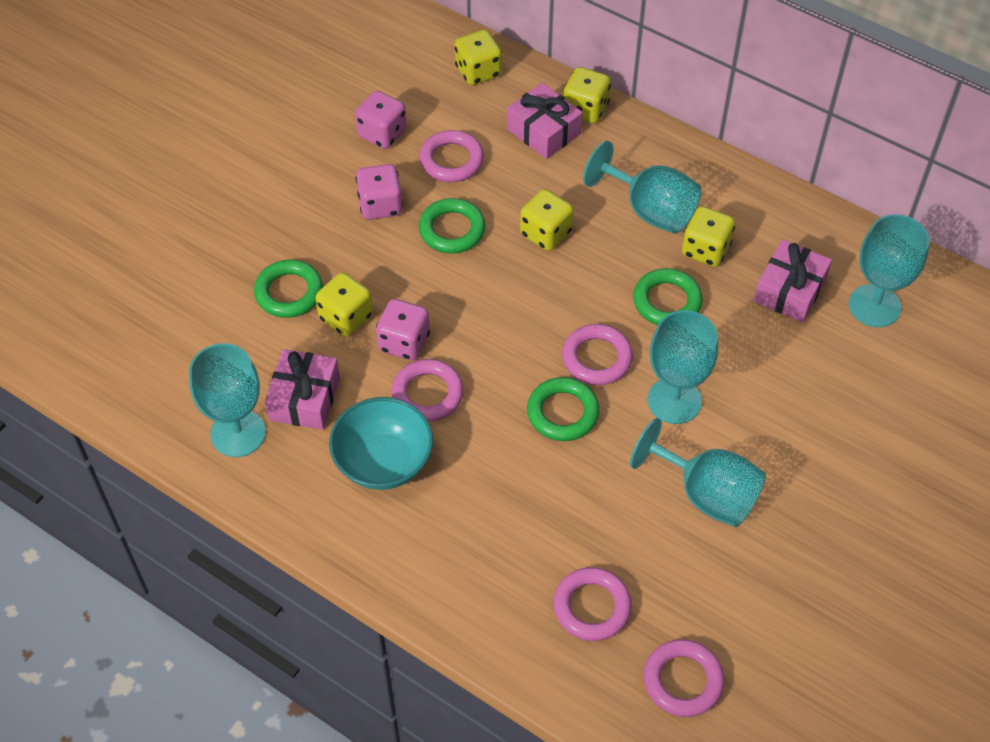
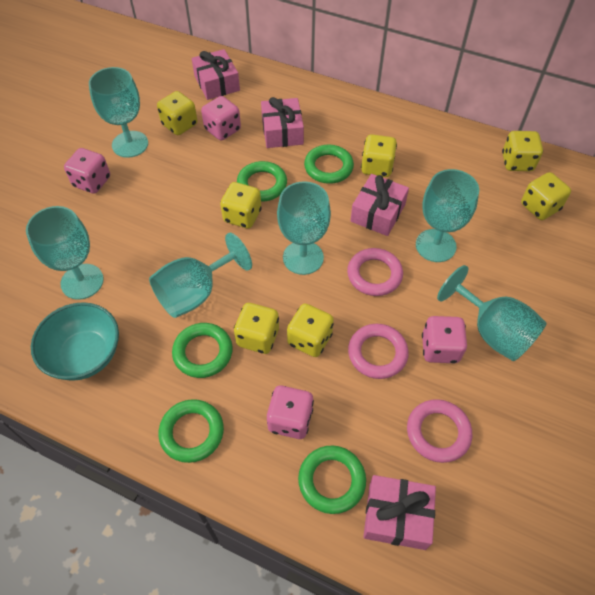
green ring: [254,259,323,318] [419,198,486,254] [527,377,600,441] [633,268,703,325] = 4 -> [158,399,224,463] [172,323,233,378] [237,161,287,202] [298,445,366,514] [304,145,354,184] = 5
pink dice: [355,91,407,149] [356,164,403,220] [376,299,430,360] = 3 -> [64,148,110,194] [201,96,241,141] [267,385,314,439] [422,316,467,363] = 4
pink gift: [265,349,340,430] [507,83,583,159] [754,239,832,322] = 3 -> [191,49,240,100] [261,97,304,148] [350,174,409,236] [363,475,436,550] = 4
pink ring: [392,359,464,422] [419,130,484,182] [553,567,632,641] [562,324,633,385] [644,639,725,717] = 5 -> [347,248,403,296] [348,324,409,379] [407,399,472,463] = 3
turquoise goblet: [189,343,266,457] [583,141,702,234] [630,418,766,527] [648,310,718,424] [849,214,929,327] = 5 -> [26,206,104,300] [89,67,148,158] [149,233,252,318] [277,181,331,275] [416,169,479,262] [437,265,546,361] = 6
yellow dice: [316,273,373,336] [455,30,502,85] [520,189,574,251] [563,67,611,123] [682,206,735,267] = 5 -> [157,91,197,135] [220,182,261,229] [234,303,279,354] [287,304,334,357] [361,134,397,177] [502,131,543,171] [521,172,571,220] = 7

